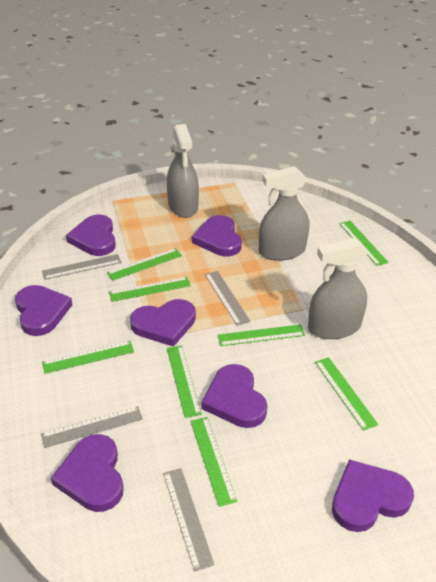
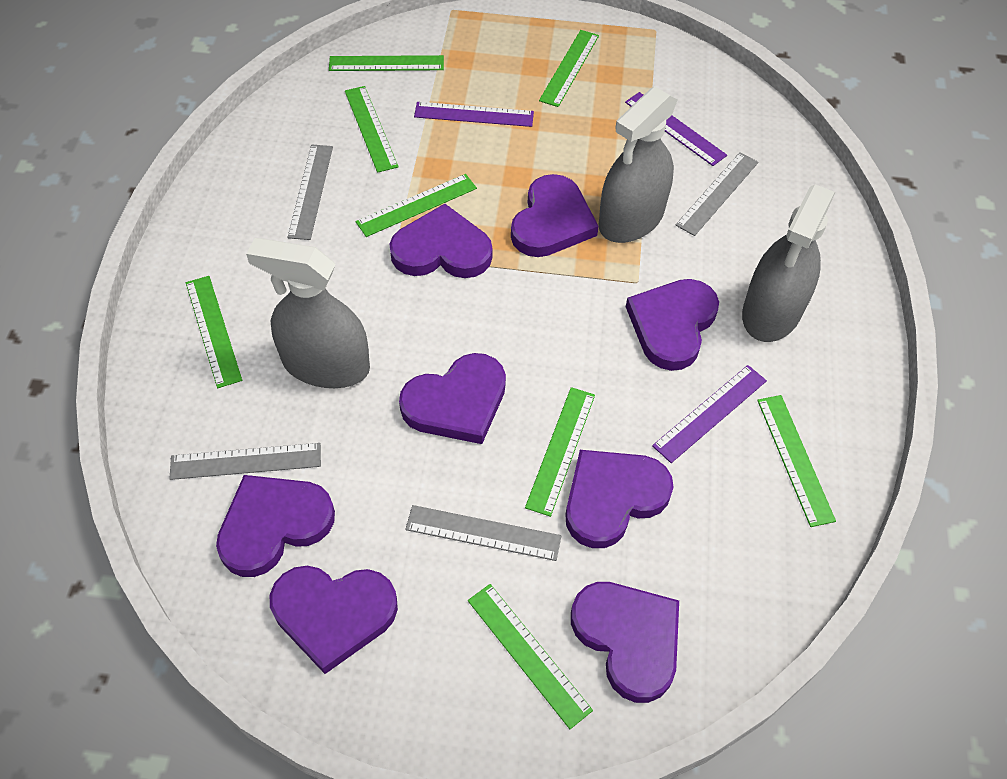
purple heart: [15,285,73,336] [51,434,124,512] [66,215,116,256] [130,299,196,347] [192,215,242,256] [201,364,267,428] [332,459,414,532] = 7 -> [216,475,335,577] [270,566,398,674] [390,204,493,278] [399,353,506,444] [511,174,599,257] [565,450,674,548] [571,582,679,703] [626,279,719,371] = 8
purple ruler: none = 0 -> [414,102,534,127] [625,92,727,166] [652,365,767,463] = 3

